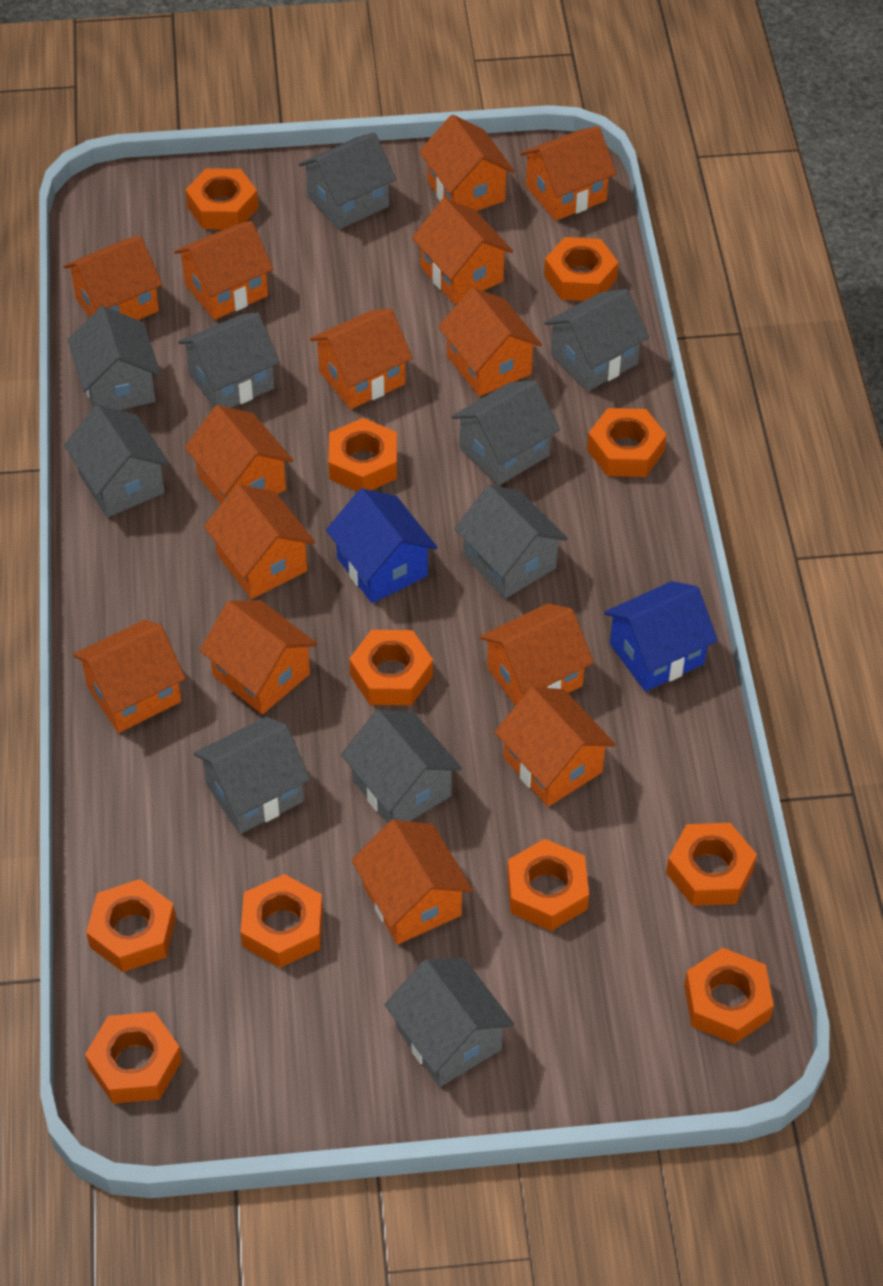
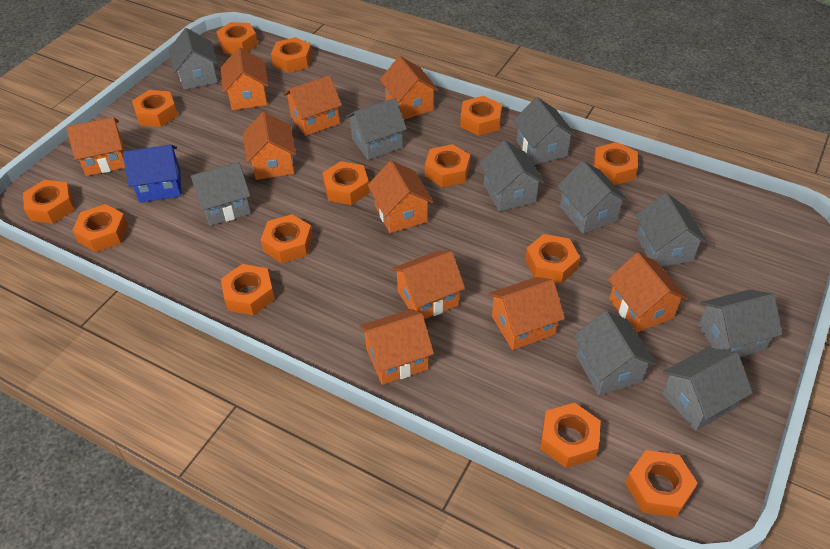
blue house: [326,488,437,603] [604,581,718,691] = 2 -> [123,145,181,203] = 1
orange house: [64,236,162,320] [73,620,186,733] [174,221,273,320] [185,405,293,504] [200,600,318,714] [204,484,315,599] [310,309,413,409] [351,820,473,944] [412,198,513,304] [419,115,515,211] [438,287,542,396] [480,603,594,706] [495,687,616,807] [520,126,617,221] = 14 -> [66,117,125,176] [221,47,269,110] [243,112,296,180] [283,75,342,136] [359,309,434,385] [368,160,434,233] [380,56,439,120] [391,250,465,319] [488,277,565,350] [608,252,688,333] = 10
orange nut: [85,1012,182,1104] [86,879,176,972] [185,168,258,229] [240,874,323,968] [329,418,397,491] [349,630,433,705] [507,839,589,931] [544,237,618,301] [587,408,667,477] [666,823,757,906] [684,948,774,1044] = 11 -> [23,180,74,224] [72,204,128,252] [132,90,178,127] [216,22,258,54] [221,264,275,316] [261,214,313,263] [271,37,312,73] [322,161,370,205] [425,144,470,187] [460,96,502,136] [525,234,580,284] [540,403,601,468] [593,142,638,185] [625,450,698,517] = 14

